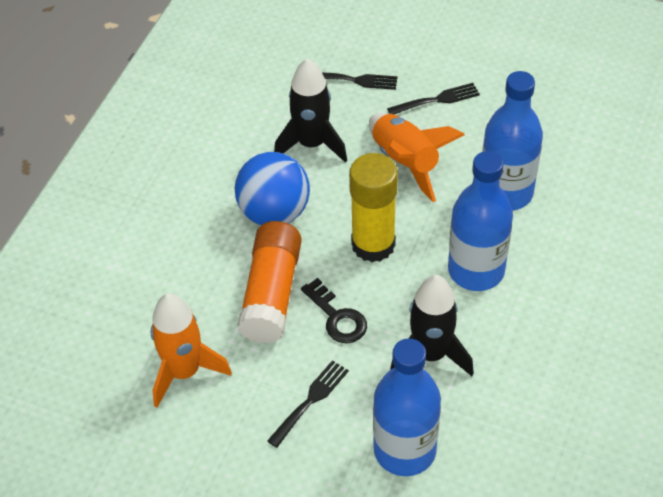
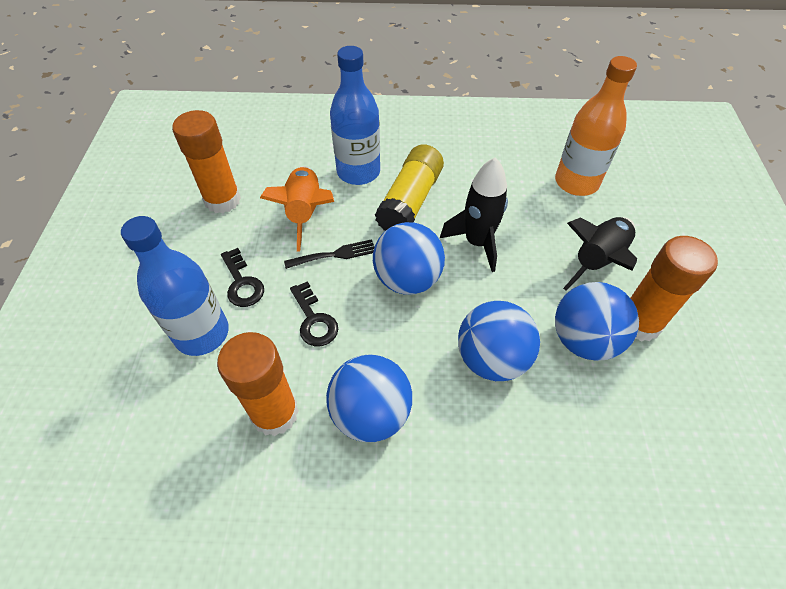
black fork: [267,360,349,448] [322,72,397,90] [387,83,480,114] = 3 -> [284,239,374,269] = 1
black key: [301,278,367,343] = 1 -> [221,248,264,307] [290,281,338,346] = 2
blue ball: [235,152,310,225] = 1 -> [326,354,412,442] [373,222,445,295] [458,301,540,381] [555,282,639,361] = 4
blue bottle: [373,338,441,476] [448,151,513,291] [482,71,543,210] = 3 -> [121,216,229,356] [330,46,380,185] = 2
orange bottle: none = 0 -> [555,56,637,196] = 1
orange glue stick: [237,221,302,344] = 1 -> [172,110,241,213] [217,332,299,436] [630,236,718,342] = 3
orange rocket: [151,293,232,407] [369,113,465,202] = 2 -> [260,166,334,252] = 1

